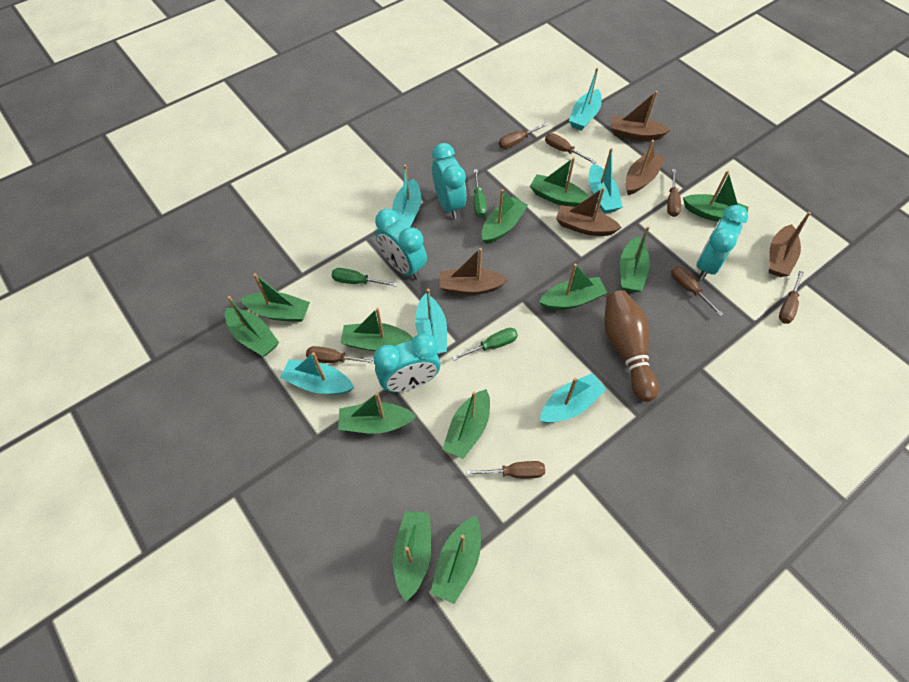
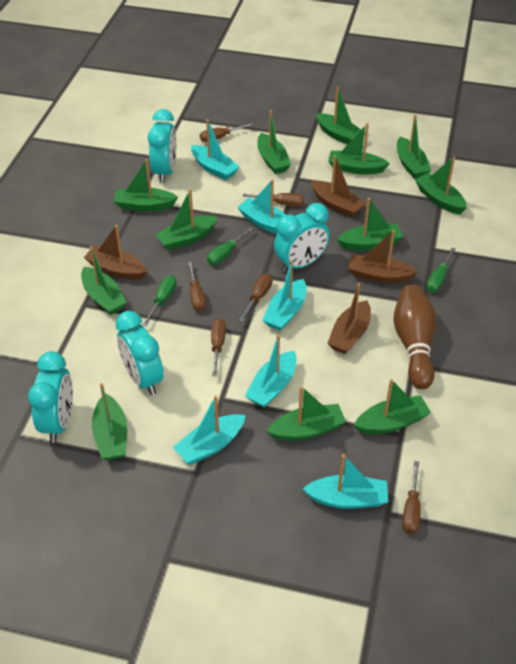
brown boat: [440,248,508,295] [556,187,622,236] [611,91,670,141] [626,140,665,195] [769,212,811,277] = 5 -> [84,225,148,280] [311,155,366,217] [327,283,371,354] [348,230,418,283] = 4
brown screwdriver: [306,346,374,364] [466,461,545,478] [499,123,549,149] [545,133,596,164] [667,169,681,217] [671,266,724,316] [779,271,804,324] = 7 -> [188,261,206,311] [200,123,254,142] [211,319,226,376] [239,273,273,322] [243,193,304,206] [402,461,421,534] = 6

